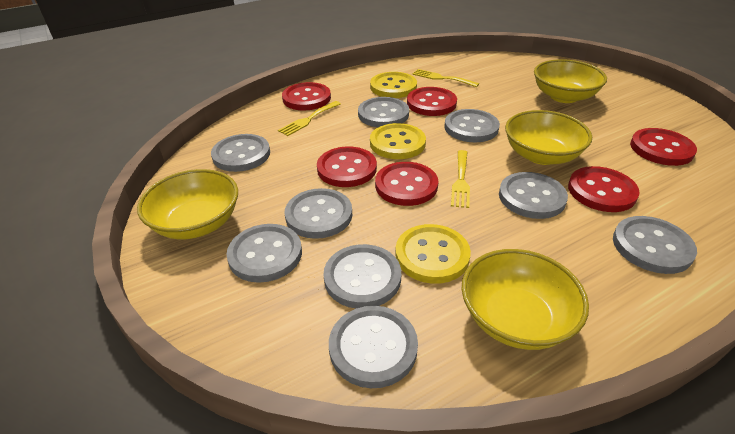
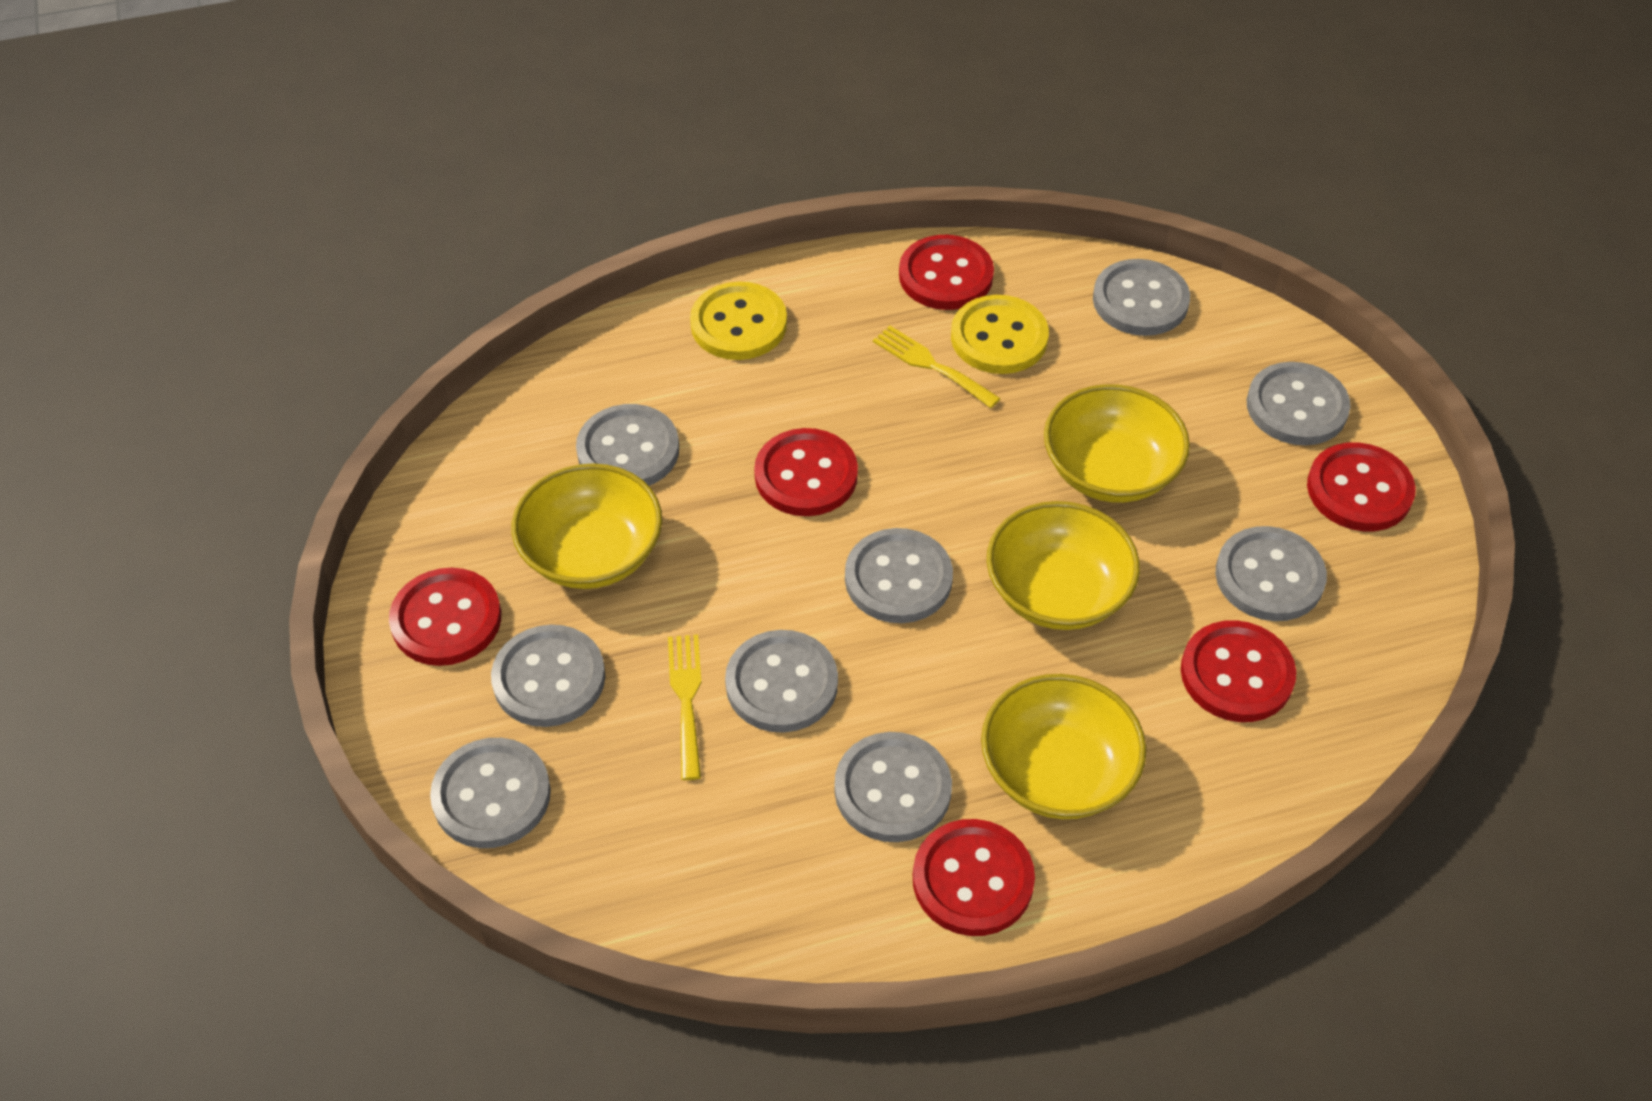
yellow button: [370,72,417,98] [370,123,426,159] [395,224,471,284] = 3 -> [690,282,787,360] [951,295,1049,374] = 2
yellow fork: [278,101,341,136] [412,69,479,87] [451,150,470,208] = 3 -> [668,635,701,780] [873,326,1001,408] = 2

